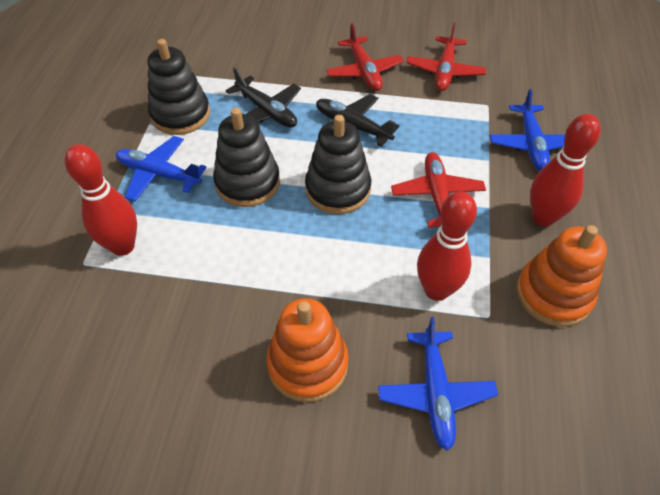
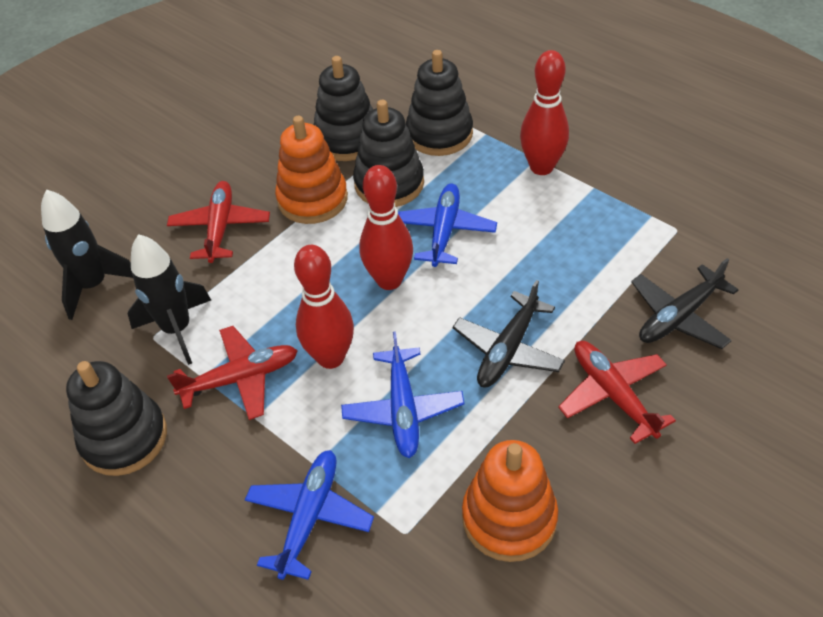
black rocket: none = 0 -> [41,189,133,320] [128,234,211,365] = 2
black stacking toy: [148,39,210,135] [213,108,280,207] [305,115,371,214] = 3 -> [66,361,167,476] [314,56,373,161] [353,100,424,207] [406,50,473,156] = 4

